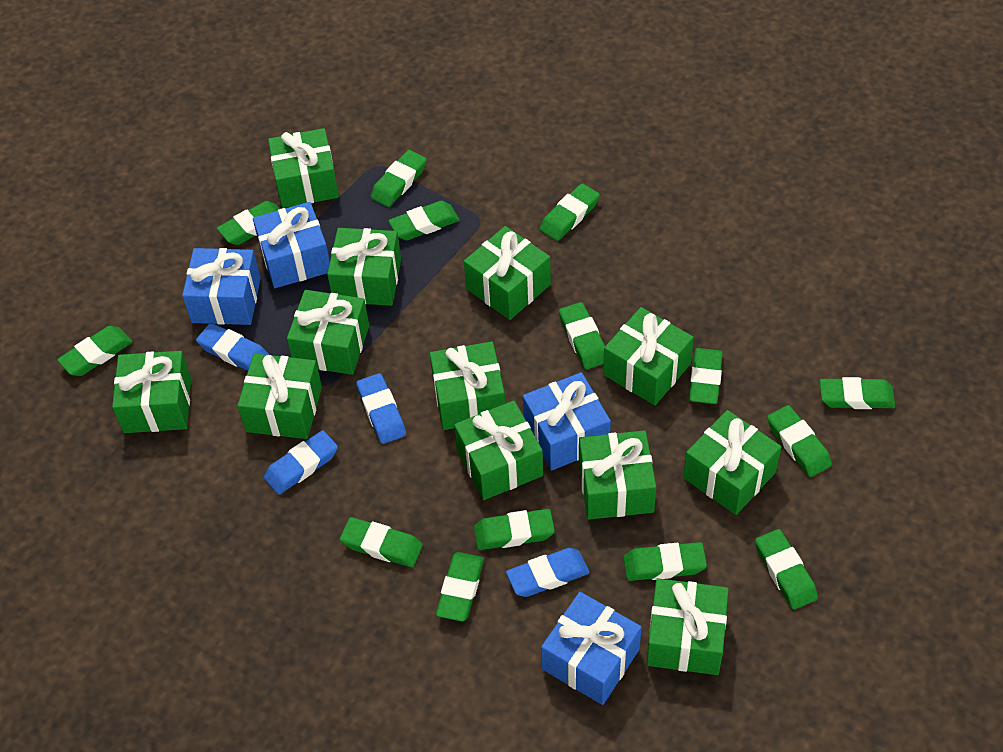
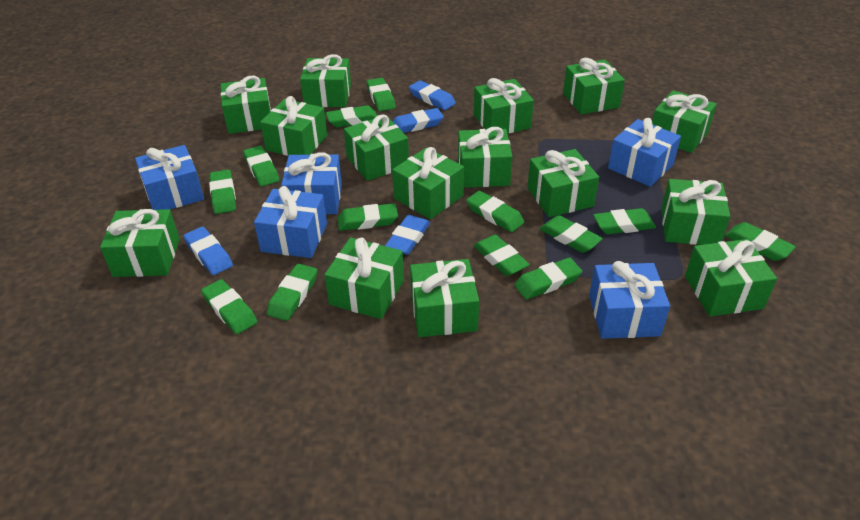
blue gift: [182,248,261,325] [253,202,330,288] [523,372,611,471] [541,592,642,705] = 4 -> [135,145,204,210] [254,186,327,258] [281,152,342,214] [589,261,670,339] [608,118,681,187] = 5
green eraser: [57,326,133,376] [217,201,280,245] [340,517,423,567] [371,150,427,207] [388,201,460,240] [436,552,484,621] [474,509,555,550] [540,183,600,241] [559,302,605,369] [623,542,707,581] [689,348,723,404] [755,529,818,609] [767,405,832,477] [820,377,895,409] = 14 -> [201,279,257,334] [209,170,236,214] [243,146,279,186] [267,264,317,321] [326,106,377,127] [337,203,398,231] [367,78,396,111] [466,191,524,232] [473,235,530,276] [514,258,582,299] [540,215,603,253] [593,208,656,234] [725,222,796,261] = 13
green gift: [112,351,191,433] [237,354,322,439] [268,128,339,208] [287,290,369,375] [327,228,401,306] [430,342,505,430] [454,401,543,500] [464,226,551,320] [579,430,656,520] [603,307,694,405] [647,578,729,675] [683,410,781,515] = 12 -> [100,209,180,277] [221,76,271,134] [260,96,327,156] [300,54,351,107] [324,237,404,319] [344,114,409,181] [392,147,464,219] [410,259,479,337] [458,127,512,188] [474,78,534,134] [527,149,599,217] [563,58,625,114] [652,90,717,153] [661,179,730,245] [685,239,777,317] = 15

